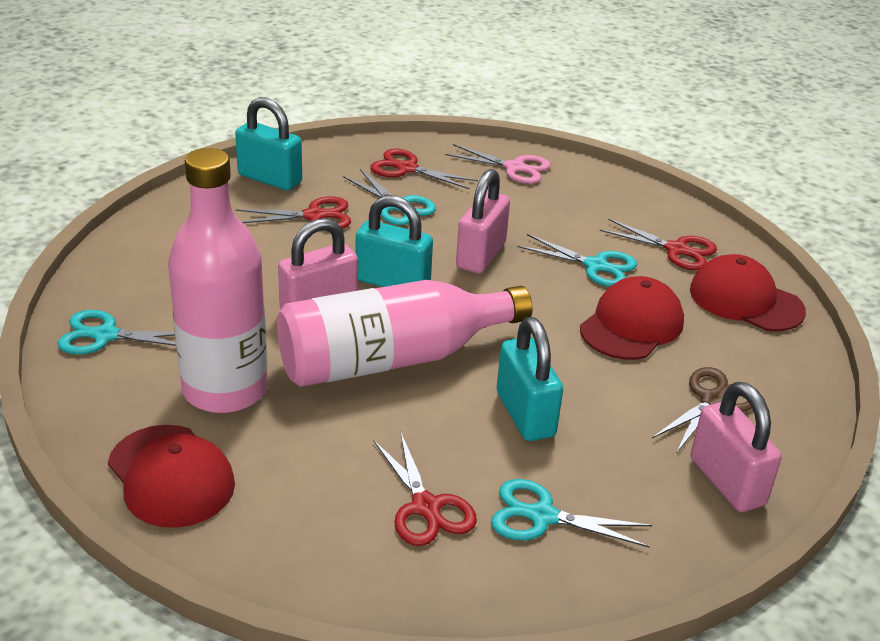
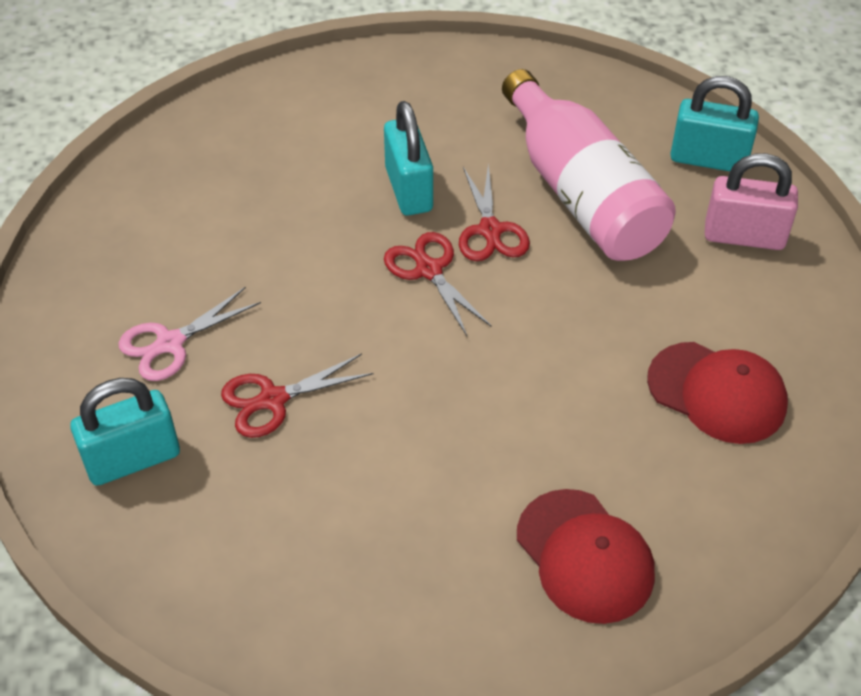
brown scissors: [652,367,752,452] = 1 -> none = 0
pink bottle: [168,148,268,413] [277,280,533,387] = 2 -> [502,69,676,261] = 1
pink padlock: [278,218,358,309] [456,169,510,274] [691,382,782,512] = 3 -> [705,153,798,250] = 1
red cap: [108,425,235,528] [580,276,684,360] [690,254,806,332] = 3 -> [517,489,655,624] [647,342,788,444] = 2
red scissors: [235,196,351,229] [370,149,478,189] [373,433,477,546] [599,218,717,270] = 4 -> [221,353,373,438] [384,232,491,336] [459,163,530,261] = 3
turquoise scissors: [57,310,176,355] [343,169,436,225] [491,479,652,548] [517,234,637,287] = 4 -> none = 0

